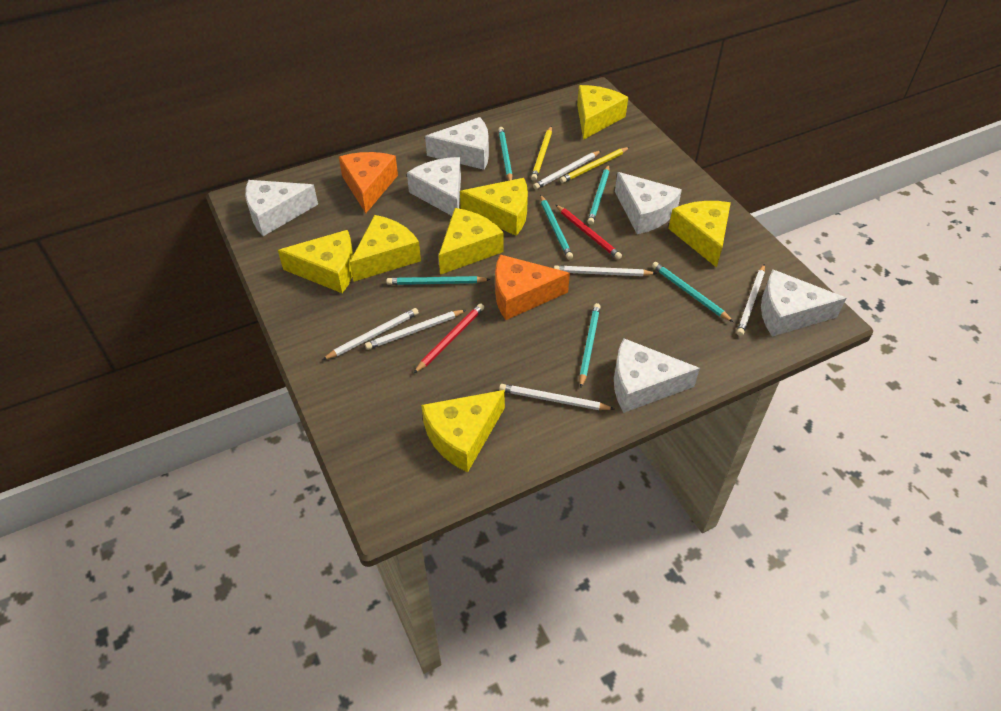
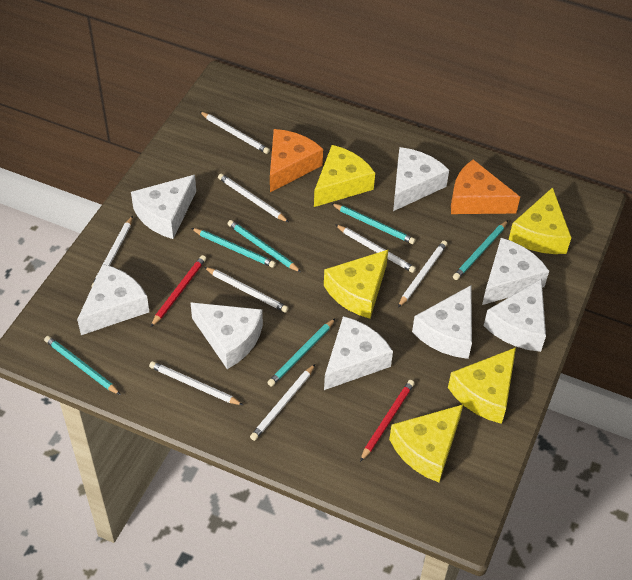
white cheese: [245,180,318,236] [407,157,461,216] [425,117,489,170] [614,338,700,413] [615,172,682,234] [761,270,846,337] = 6 -> [77,264,149,335] [131,175,196,239] [190,302,263,369] [324,316,393,390] [393,147,449,211] [412,285,472,359] [482,238,549,305] [484,279,546,352] = 8
white pencil: [322,308,419,360] [365,310,466,350] [499,384,614,410] [533,151,601,190] [554,266,657,276] [737,264,765,336] = 6 -> [92,216,133,286] [149,361,243,405] [199,111,270,154] [204,267,288,313] [218,173,289,222] [250,364,315,441] [335,224,416,273] [398,241,447,308] = 8
yellow cheese: [278,230,354,293] [350,215,421,282] [421,390,505,472] [439,208,504,275] [460,178,528,236] [577,85,628,140] [668,201,731,268] = 7 -> [314,145,375,207] [324,250,388,319] [389,405,463,482] [448,348,516,424] [508,187,572,254] = 5
yellow pencil: [531,126,552,181] [560,147,630,183] = 2 -> none = 0

